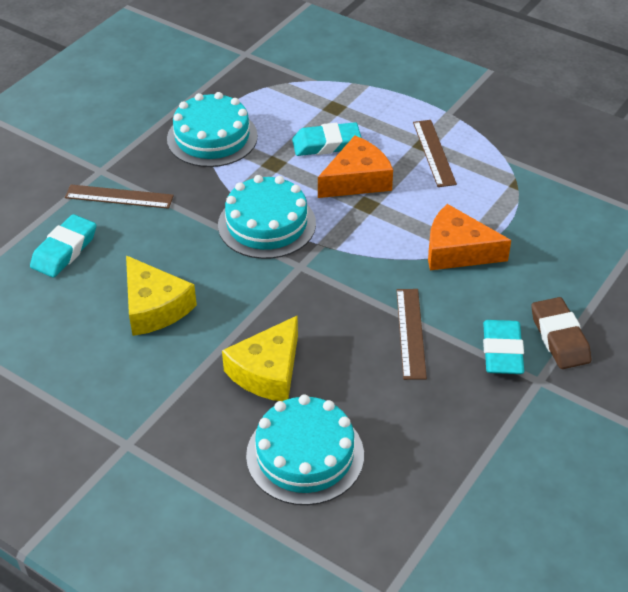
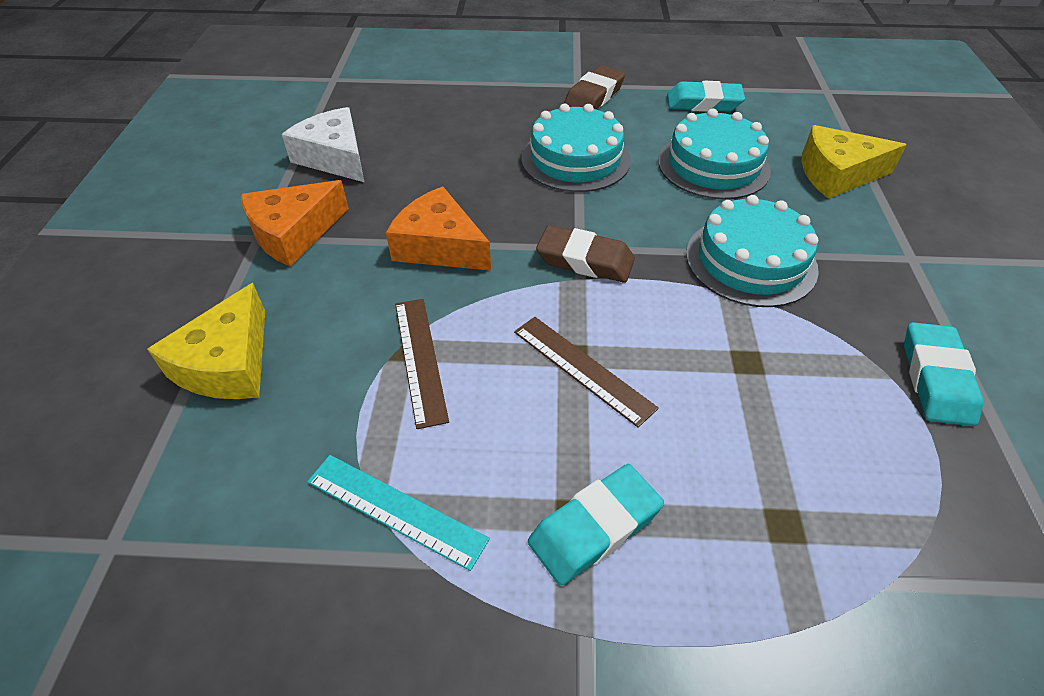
brown eraser: [531,297,591,369] = 1 -> [536,225,635,283] [564,65,625,109] = 2
brown ruler: [65,185,174,209] [396,289,427,380] [413,120,457,187] = 3 -> [395,299,449,429] [514,317,659,428] = 2
turquoise ruler: none = 0 -> [307,455,490,571] = 1
white cheese: none = 0 -> [282,107,364,182] = 1

